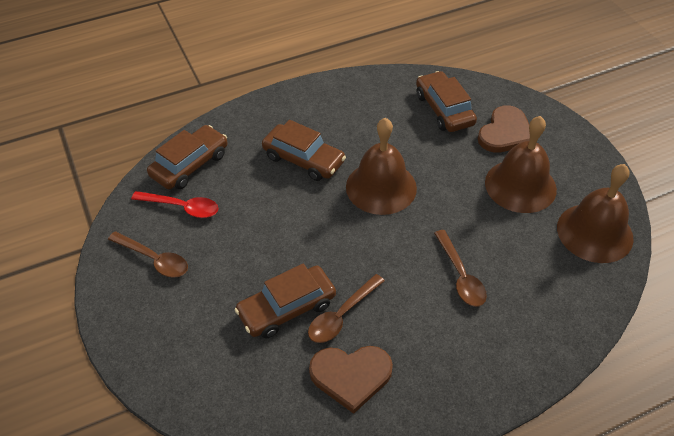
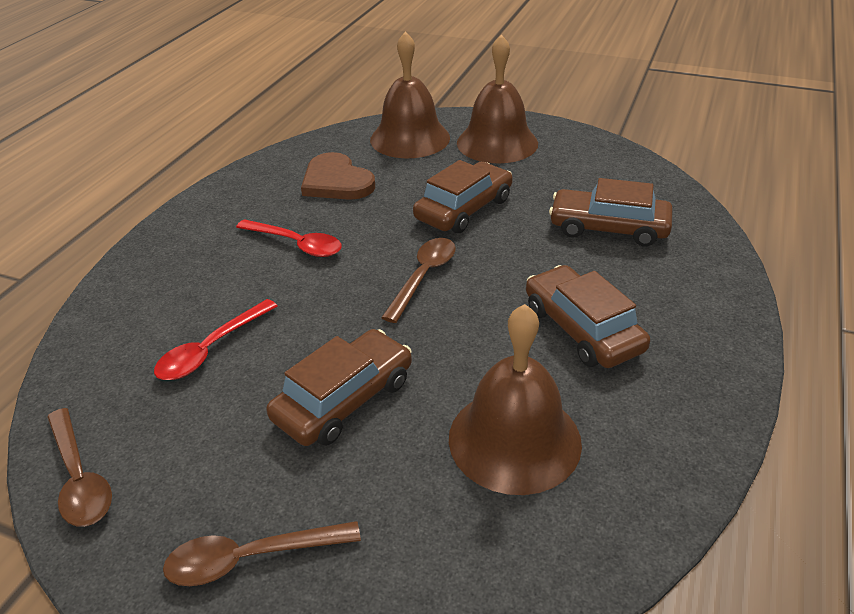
brown heart: [309,346,393,414] [478,105,530,153] = 2 -> [301,152,375,200] = 1
red spoon: [131,191,218,218] = 1 -> [154,299,278,380] [236,219,342,257] = 2

